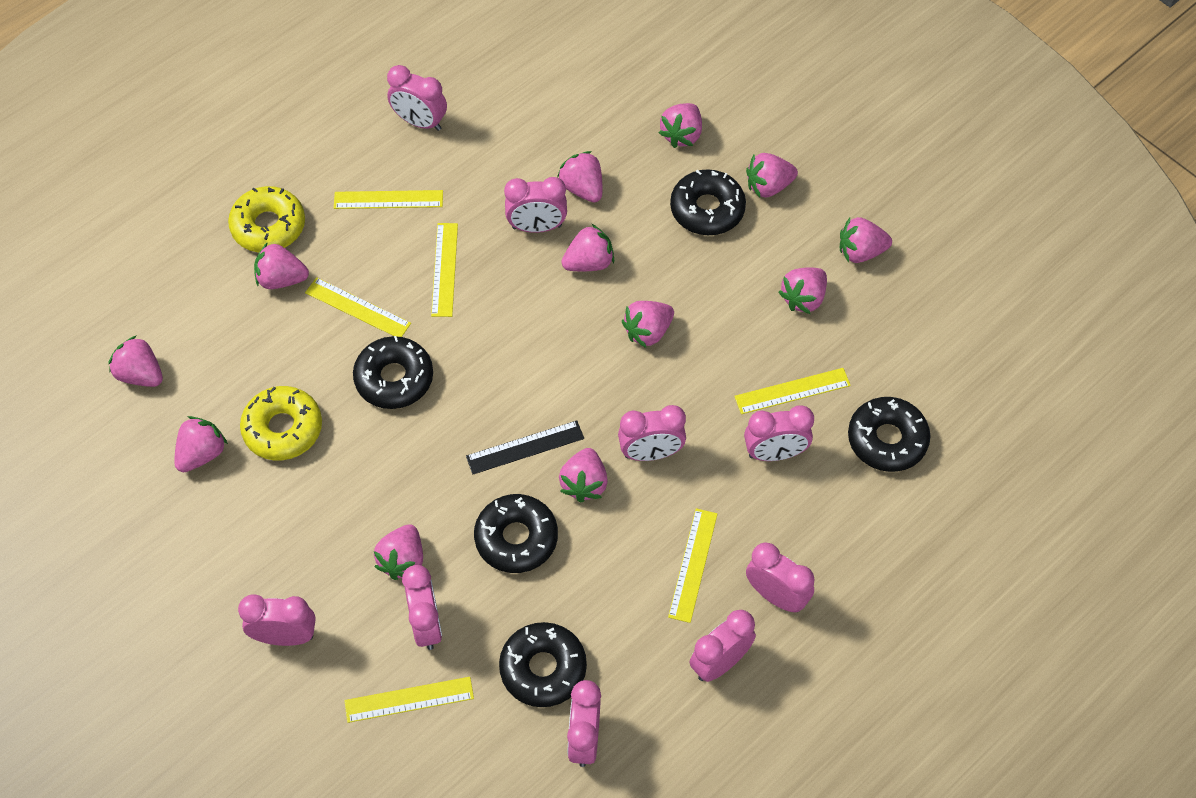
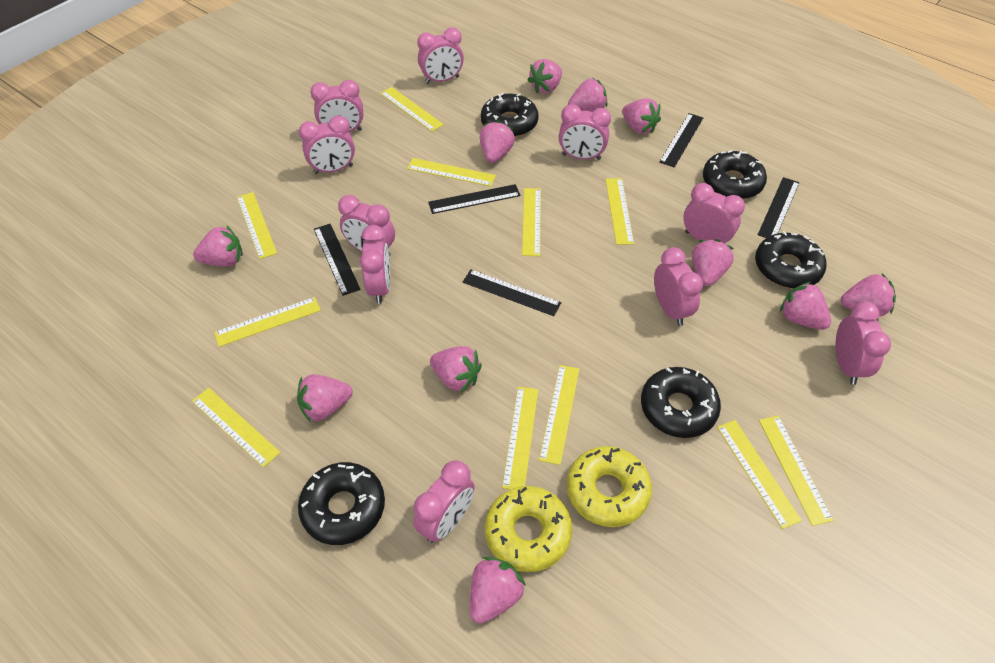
black ruler: [466,420,584,474] = 1 -> [314,224,361,296] [428,184,520,214] [463,269,561,316] [659,113,703,168] [758,177,799,238] = 5
pink clock: [238,594,316,646] [387,65,447,131] [402,565,442,650] [504,177,567,233] [567,680,601,767] [618,405,686,461] [689,610,756,682] [744,405,814,461] [746,543,814,612] = 9 -> [299,115,355,174] [310,80,363,132] [338,195,395,257] [360,225,391,304] [413,460,475,543] [417,28,464,84] [559,104,611,160] [654,247,703,326] [683,183,745,244] [836,302,891,385] = 10
pink strawberry: [108,335,163,387] [174,416,228,472] [254,242,309,289] [374,524,423,580] [557,151,602,203] [559,448,608,503] [561,224,614,271] [622,301,674,348] [659,103,702,148] [746,153,798,198] [778,267,827,314] [840,217,892,263] = 12 -> [193,225,243,267] [297,374,353,422] [430,346,482,393] [470,557,526,624] [480,121,515,163] [528,59,562,93] [568,78,607,112] [622,98,661,134] [692,239,734,286] [780,282,831,330] [841,274,896,316] = 11
yellow ruler: [305,277,411,337] [334,190,443,209] [344,677,474,723] [431,223,458,317] [668,508,718,623] [734,368,851,414] = 6 -> [192,388,281,467] [214,297,321,347] [237,192,277,259] [380,87,444,131] [407,158,496,187] [502,387,538,489] [522,188,541,256] [539,365,580,465] [605,178,634,245] [717,420,802,529] [759,416,833,526] = 11

